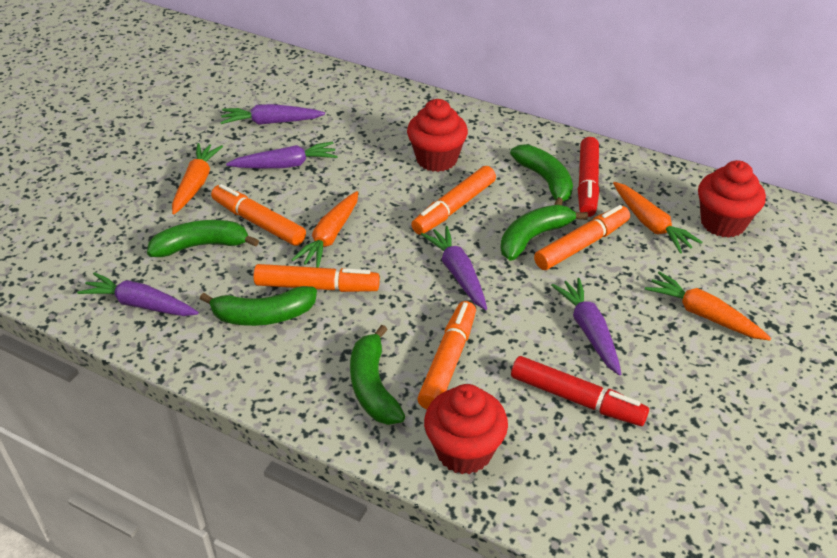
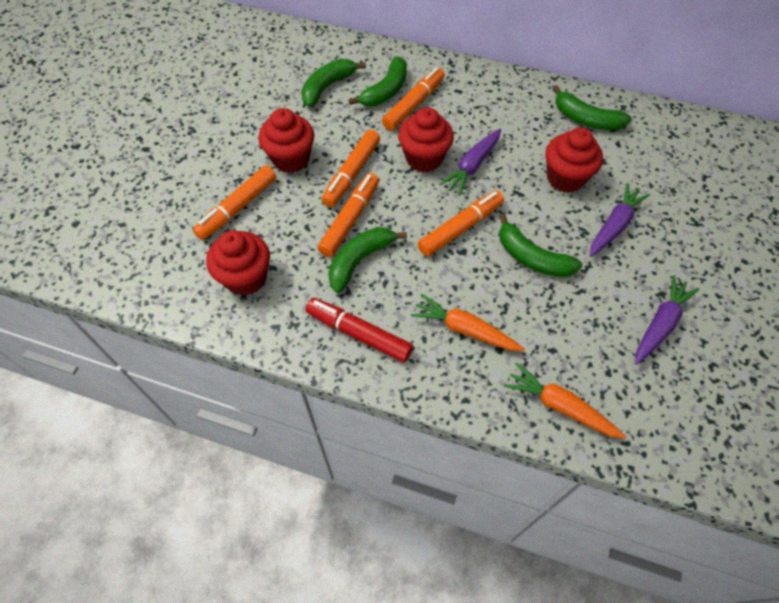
orange carrot: [172,143,223,214] [291,191,358,268] [613,182,702,253] [645,272,771,341] = 4 -> [411,294,525,351] [504,363,626,439] = 2
purple carrot: [77,272,199,316] [220,104,325,125] [226,141,338,168] [421,226,487,310] [551,278,621,376] = 5 -> [439,129,501,196] [590,183,650,257] [635,275,699,365] = 3
red cupcake: [407,99,468,172] [424,384,508,474] [698,160,766,238] = 3 -> [206,230,270,296] [259,108,314,173] [398,107,454,172] [545,128,603,193] = 4
red marker: [511,356,649,426] [578,137,599,217] = 2 -> [306,298,413,362] = 1

